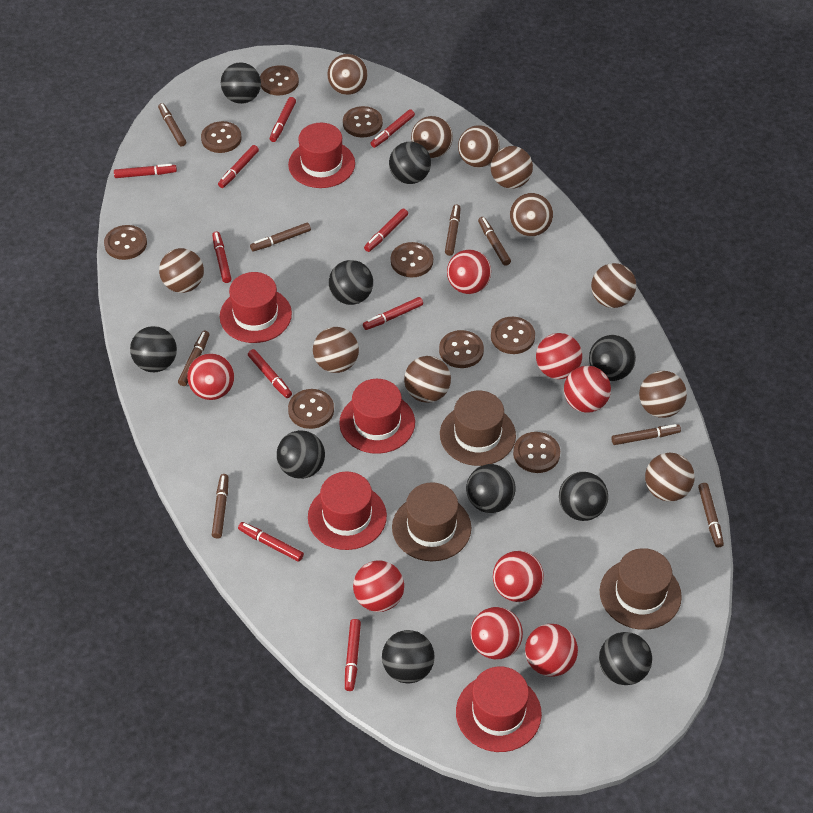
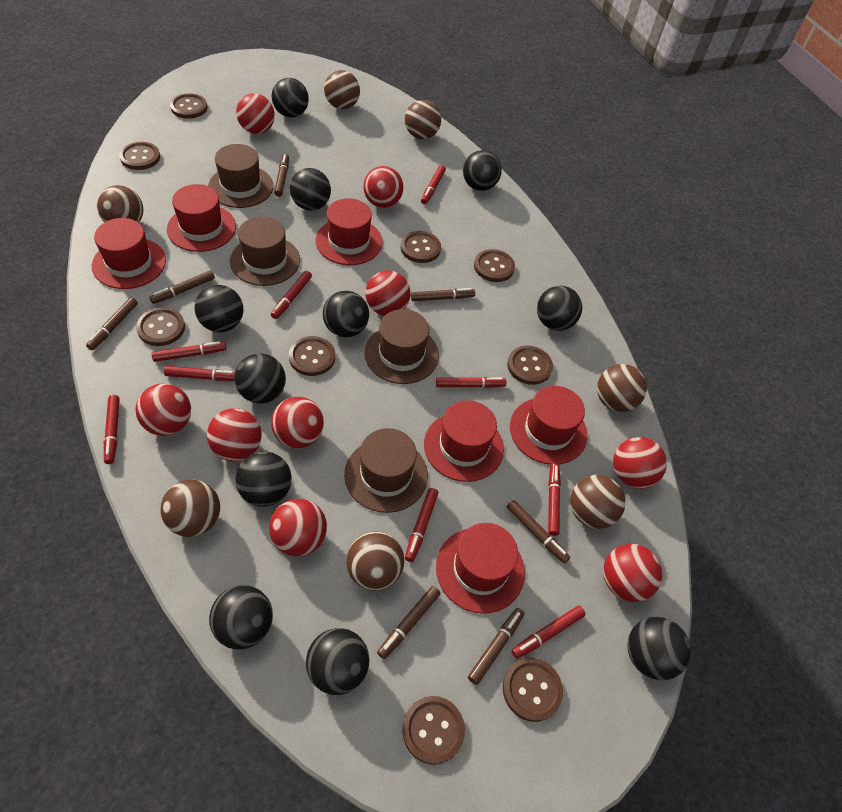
black ball: [130,326,177,372] [221,63,261,104] [277,430,325,479] [329,260,373,305] [382,630,435,683] [389,142,431,184] [466,464,515,513] [559,472,608,521] [589,335,636,381] [599,632,652,685] = 10 -> [194,285,243,332] [209,585,273,650] [234,353,286,404] [235,451,292,507] [272,78,309,117] [290,168,331,211] [306,628,369,695] [323,291,369,337] [463,150,502,191] [537,286,582,331] [627,617,691,680] = 11
brown ball: [159,248,204,293] [313,327,359,373] [327,54,368,95] [404,356,451,403] [411,116,453,158] [458,125,500,167] [491,146,533,189] [510,193,553,236] [591,263,636,308] [639,371,687,418] [645,453,695,502] = 11 -> [97,185,143,223] [160,480,220,537] [324,70,360,109] [346,531,404,591] [405,100,441,139] [570,475,625,529] [597,364,647,412] = 7
brown hat: [392,482,471,561] [440,390,516,466] [600,548,682,630] = 3 -> [208,144,273,208] [230,216,300,286] [344,428,428,513] [364,309,439,384] = 4
brown marker: [158,103,186,146] [178,331,209,386] [212,474,229,538] [250,222,311,251] [445,204,460,256] [478,217,511,266] [612,424,681,445] [698,483,724,548] = 8 -> [86,297,138,350] [149,270,215,304] [274,154,289,197] [377,586,440,659] [411,288,475,301] [468,608,524,685] [507,500,570,563] = 7
red ball: [187,353,234,400] [353,561,404,612] [447,249,491,294] [470,607,523,660] [493,551,544,602] [525,624,578,677] [536,333,582,379] [564,366,611,413] = 8 -> [136,384,191,436] [207,408,262,461] [236,93,275,134] [269,499,327,556] [271,397,324,449] [363,166,404,208] [365,270,410,316] [603,544,662,602] [613,437,667,489] = 9
red hat: [220,272,292,343] [288,123,355,188] [308,471,387,550] [339,379,415,454] [456,666,542,752] = 5 -> [92,218,166,289] [167,184,236,252] [315,198,383,265] [424,400,504,482] [436,523,525,614] [510,386,587,465] = 6
red marker: [114,164,177,178] [212,231,231,283] [218,145,259,188] [238,522,304,562] [248,349,292,398] [270,97,296,142] [345,619,361,691] [363,297,423,330] [364,208,408,252] [370,109,415,148] = 10 -> [104,395,120,464] [152,341,226,362] [164,366,235,381] [271,271,312,319] [405,488,438,562] [421,165,446,204] [436,377,506,388] [512,606,585,659] [548,463,561,536] = 9

